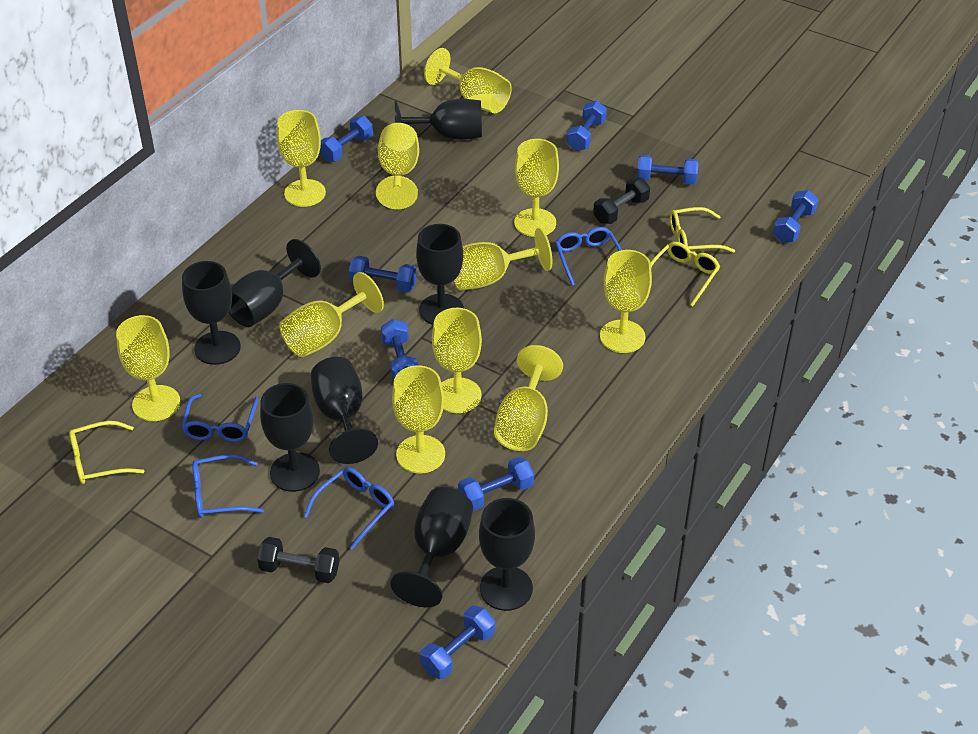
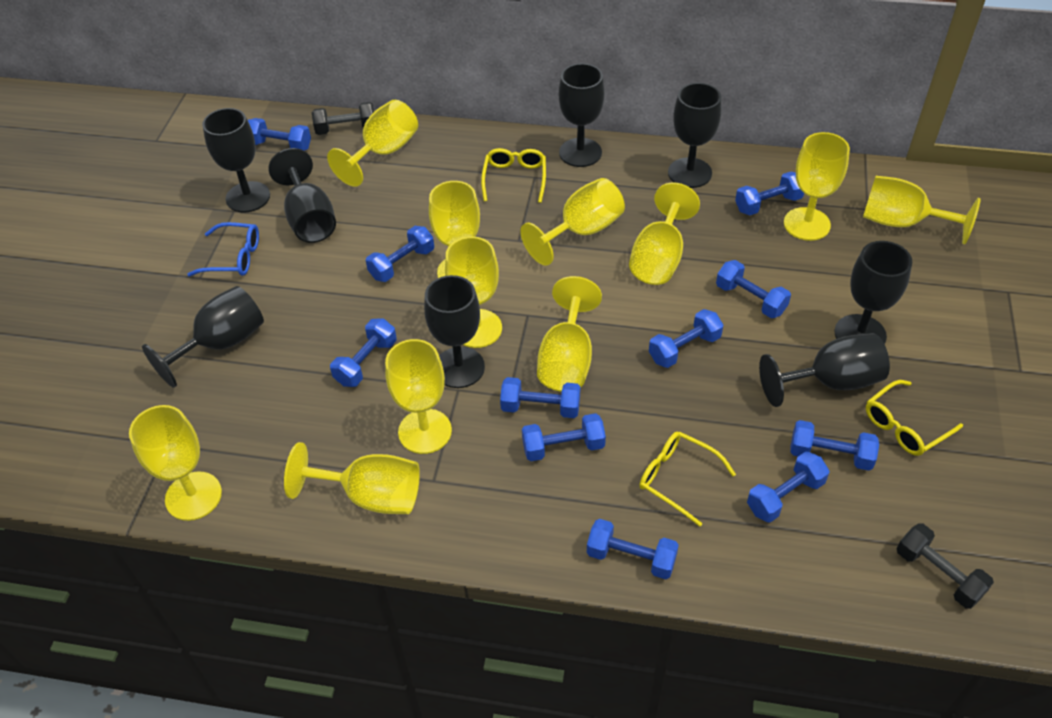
blue dumbbell: [319,116,373,162] [349,256,417,293] [381,319,418,381] [420,606,495,679] [458,457,534,511] [566,101,607,151] [637,155,699,185] [773,190,819,243] = 8 -> [248,118,311,151] [330,319,397,387] [366,226,434,282] [500,377,580,418] [522,413,606,461] [587,519,679,579] [649,309,723,368] [716,260,791,318] [735,172,804,215] [747,451,830,523] [790,420,879,471] = 11
blue glasses: [182,394,258,442] [192,454,264,518] [304,467,394,550] [555,227,622,286] = 4 -> [187,222,259,277] = 1

